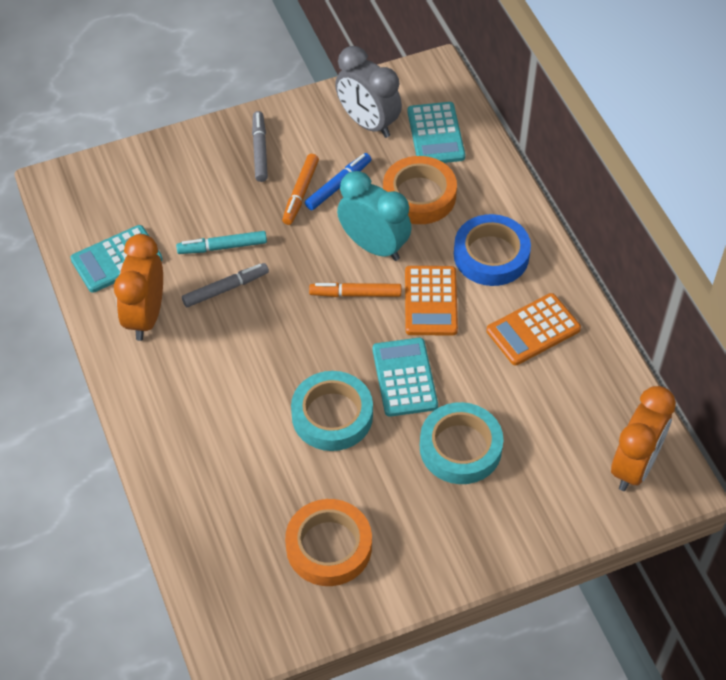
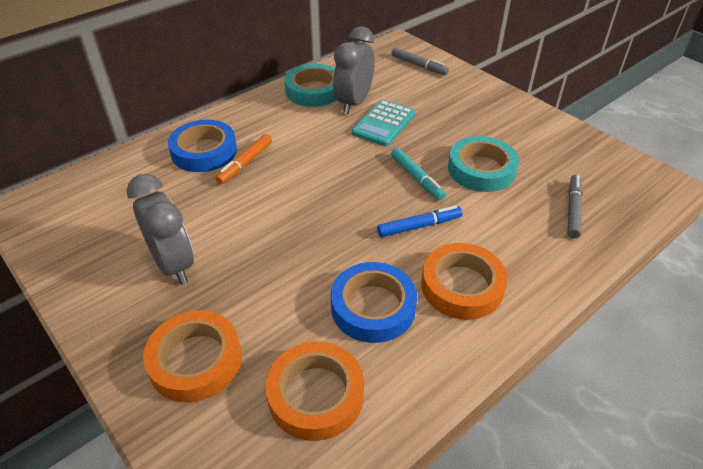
blue tape: [454,214,531,286] = 1 -> [168,120,237,172] [331,262,417,343] = 2
grey clock: [335,46,402,138] = 1 -> [127,174,194,284] [333,26,374,114] = 2
orange calculator: [405,266,458,336] [487,293,581,365] = 2 -> none = 0
orange clock: [114,234,163,341] [611,386,676,491] = 2 -> none = 0
orange marker: [282,154,319,225] [309,282,401,297] = 2 -> [215,134,272,184] = 1
orange tape: [285,499,372,586] [383,156,457,224] = 2 -> [143,311,242,402] [266,341,364,441] [421,243,508,320] = 3
turquoise calculator: [70,225,162,293] [373,338,438,417] [407,102,465,163] = 3 -> [352,100,416,146] = 1
turquoise clock: [337,171,412,261] = 1 -> none = 0

